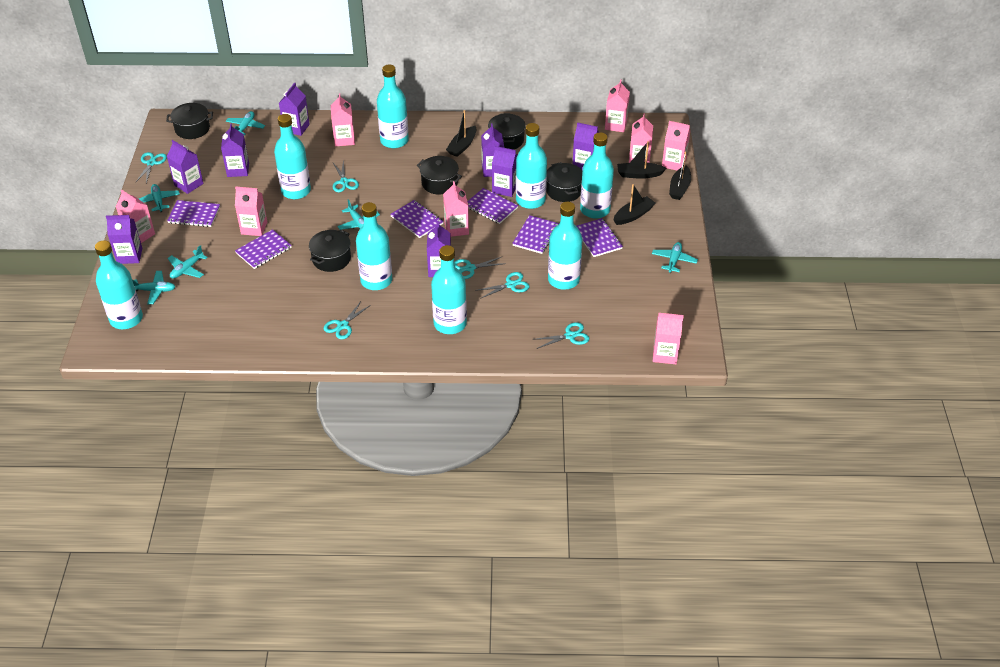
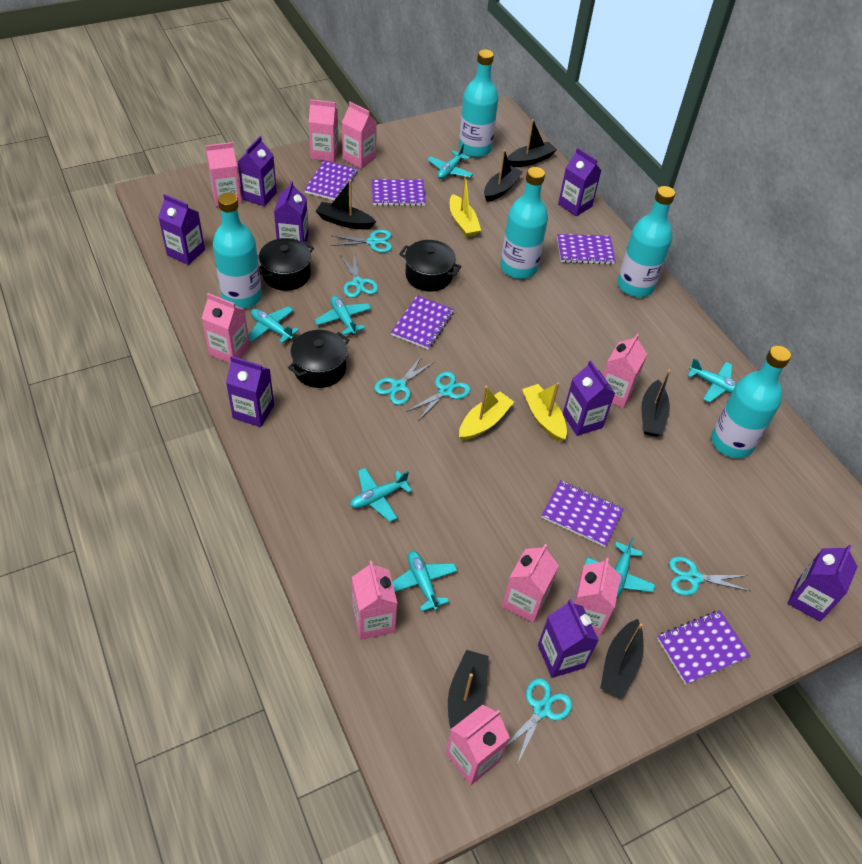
black boat: [446,110,477,157] [614,184,655,225] [617,141,667,179] [669,151,691,200] = 4 -> [316,180,376,229] [448,650,489,729] [484,149,523,202] [507,119,557,167] [600,619,644,699] [641,370,670,437] = 6
black pot: [166,103,213,139] [309,229,351,272] [417,156,462,195] [488,113,526,150] [546,162,582,202] = 5 -> [259,238,314,291] [288,330,349,388] [399,240,462,292] = 3
pink carton: [116,190,155,243] [235,187,267,236] [331,94,355,146] [443,181,469,237] [605,80,630,132] [629,113,653,163] [653,313,684,364] [662,121,690,171] = 8 -> [202,293,250,364] [206,142,242,207] [309,99,339,162] [342,102,377,169] [352,561,398,640] [446,705,510,785] [502,544,559,623] [571,557,621,636] [603,334,647,408] = 9
turquoise bottle: [95,240,143,329] [274,114,311,199] [356,202,392,290] [377,65,409,148] [431,245,467,334] [516,123,547,209] [548,202,582,290] [580,132,614,219] = 8 -> [213,193,262,309] [459,49,498,157] [500,167,548,279] [617,186,675,297] [711,346,791,458] = 5
turquoise plane: [132,271,175,304] [139,184,180,212] [167,245,208,279] [226,111,265,136] [337,199,380,230] [652,242,698,273] = 6 -> [249,306,299,343] [314,296,371,336] [350,468,412,522] [392,551,458,612] [427,144,473,179] [584,537,656,598] [688,358,737,402] = 7
yellow boat: none = 0 -> [450,176,481,237] [459,386,514,441] [522,382,567,442] = 3

